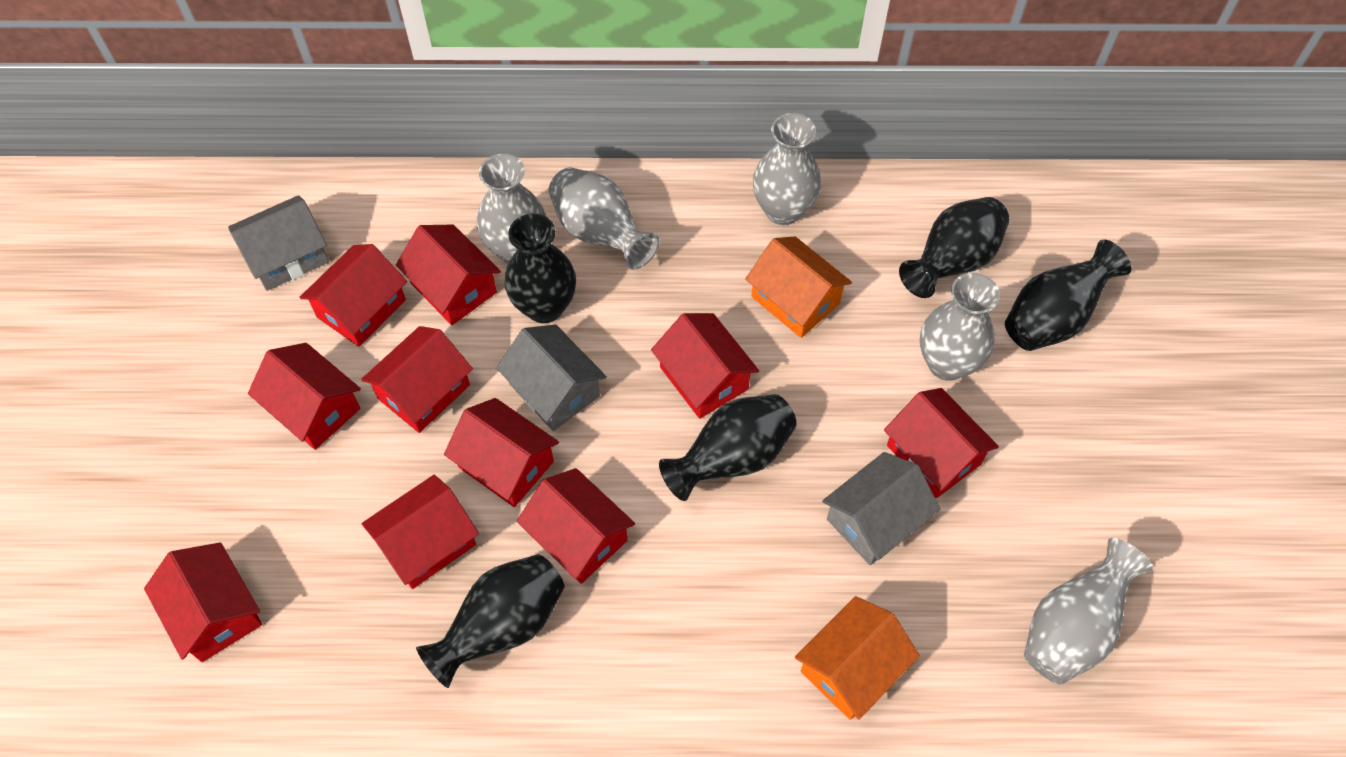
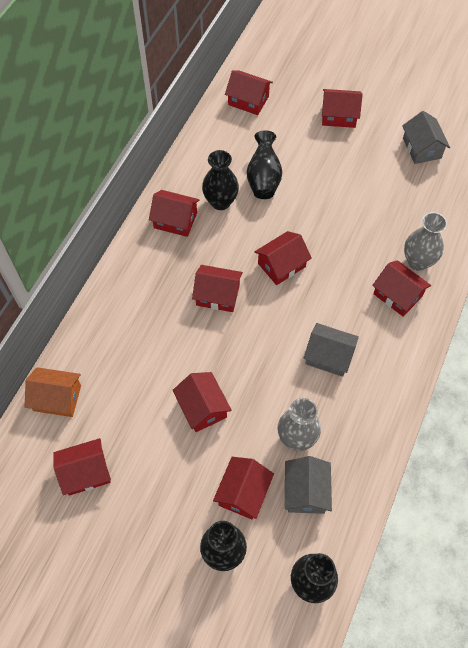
black vase: [416,554,565,688] [504,214,576,323] [659,394,797,501] [899,197,1009,298] [1005,240,1132,351] = 5 -> [200,521,247,571] [202,150,239,210] [247,130,282,199] [291,553,338,603] = 4
grey vase: [477,154,546,264] [549,167,660,270] [753,113,821,225] [920,273,1000,381] [1024,538,1153,685] = 5 -> [278,398,321,451] [404,212,447,271] = 2
orange house: [745,237,852,338] [795,596,920,720] = 2 -> [25,367,81,417] = 1
red house: [144,542,262,662] [248,343,361,450] [299,244,407,347] [361,326,473,433] [362,475,479,589] [396,225,501,325] [444,398,559,507] [517,468,635,584] [651,313,759,419] [884,388,999,498] = 10 -> [53,438,111,496] [149,190,200,237] [172,372,232,432] [192,265,243,312] [213,457,274,519] [225,70,273,115] [254,231,312,285] [322,89,363,128] [372,260,431,317] = 9

